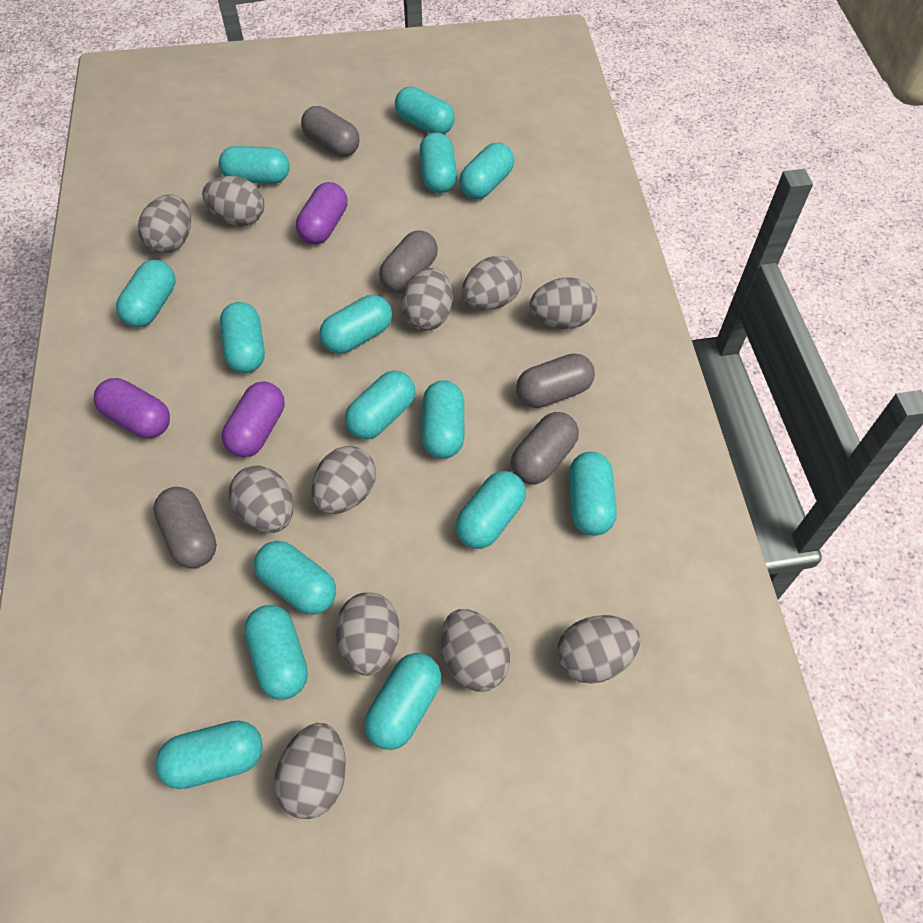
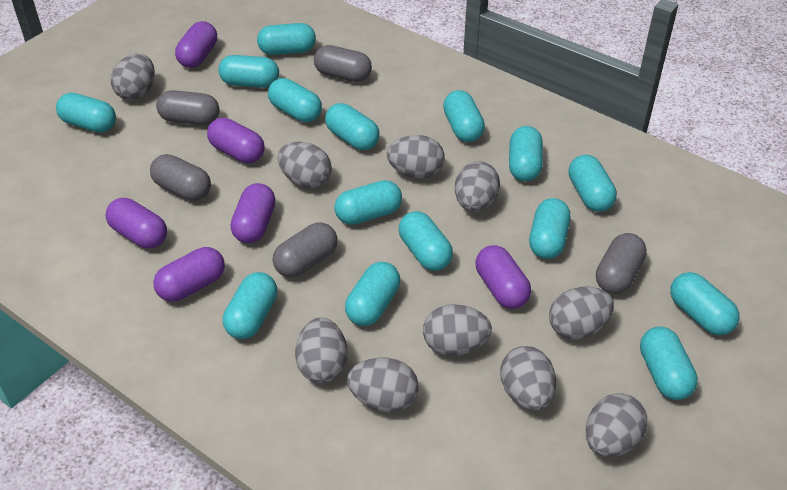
grey egg: [138,194,191,254] [202,176,264,226] [229,465,293,533] [274,723,346,819] [311,446,376,514] [336,592,399,676] [401,268,453,331] [441,609,510,692] [462,256,522,310] [530,277,597,329] [557,615,641,684] = 11 -> [111,54,155,100] [278,142,332,188] [295,317,348,383] [347,357,419,412] [387,135,445,179] [423,304,492,356] [455,161,500,212] [500,346,556,411] [549,287,614,340] [586,393,647,457] = 10
purple capsule: [94,378,170,438] [222,382,284,457] [296,182,348,244] = 3 -> [105,198,167,249] [153,247,225,302] [175,21,217,68] [207,118,264,163] [231,183,276,243] [476,245,531,309] = 6

